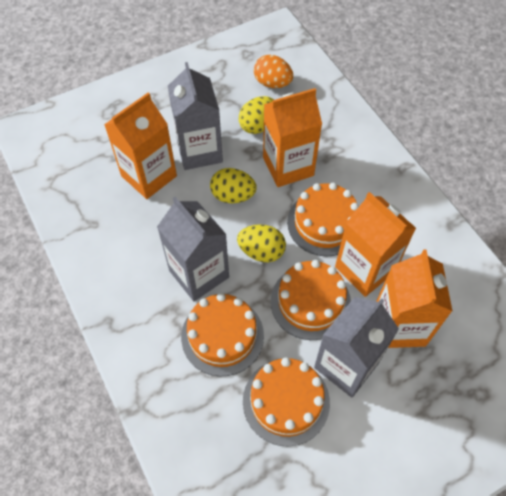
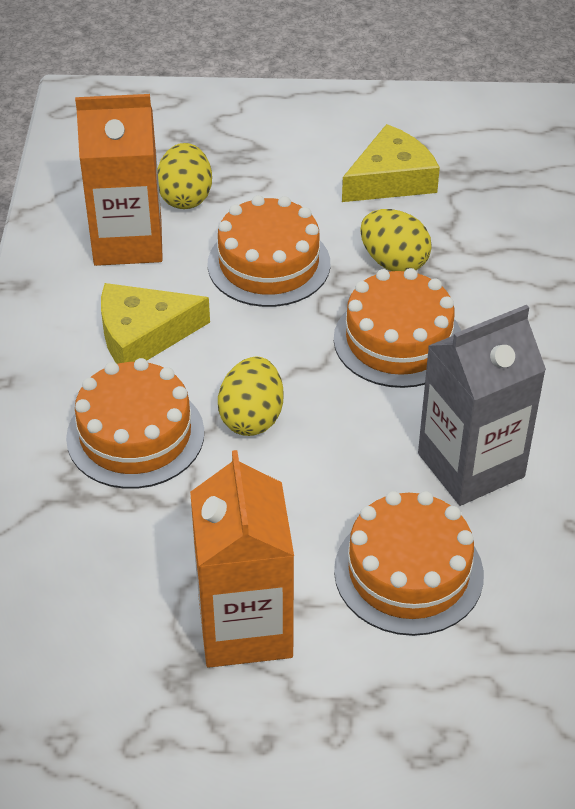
grey carton: [157,197,229,301] [168,62,223,170] [314,297,399,397] = 3 -> [418,305,546,506] = 1
orange carton: [104,93,177,199] [263,88,322,187] [335,192,416,297] [376,249,453,348] = 4 -> [75,94,163,266] [190,450,294,668] = 2
orange egg: [254,55,293,88] = 1 -> none = 0
yellow cheese: none = 0 -> [101,283,210,364] [342,124,440,202] = 2

